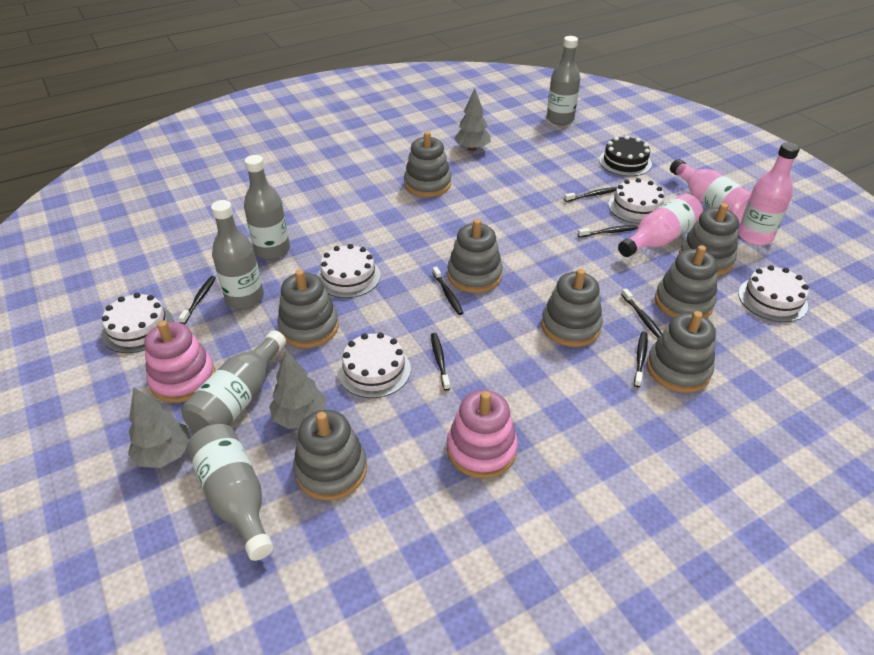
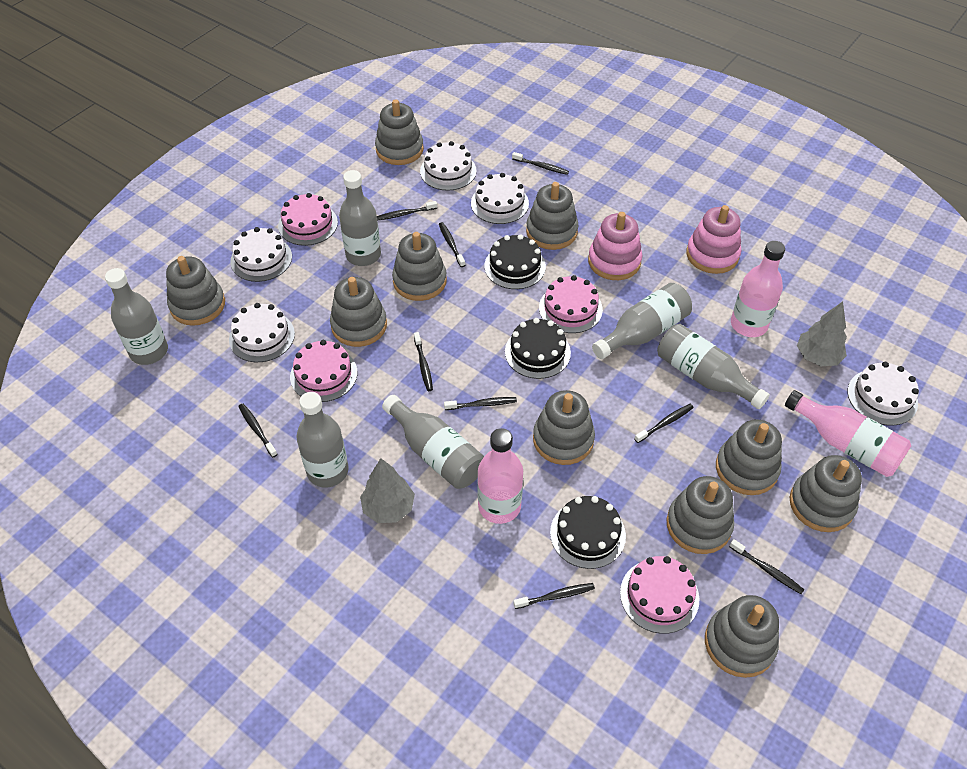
black cake: [599,135,652,176] = 1 -> [484,234,546,289] [505,318,571,379] [550,496,626,569] = 3
black toothbrush: [179,276,216,324] [431,333,450,391] [432,266,463,315] [564,187,617,202] [578,225,638,237] [621,288,662,338] [634,331,648,387] = 7 -> [238,404,278,457] [377,201,437,221] [414,332,433,391] [439,222,465,267] [444,397,517,410] [512,152,569,175] [513,583,595,609] [634,404,694,443] [729,539,804,594] = 9
grey bottle: [181,330,286,433] [187,424,273,561] [211,200,264,309] [244,155,290,260] [547,36,580,125] = 5 -> [105,268,168,365] [296,392,349,488] [339,170,381,266] [382,395,484,489] [592,283,692,359] [657,324,770,409] = 6
grey stacking toy: [277,269,339,348] [293,410,367,500] [404,131,451,197] [447,219,503,293] [541,269,603,347] [647,311,716,393] [655,245,718,318] [679,203,739,276] = 8 -> [166,256,225,326] [330,277,387,347] [375,99,424,165] [392,232,447,301] [526,182,578,250] [533,390,595,465] [667,476,734,554] [705,595,779,678] [716,420,782,495] [790,455,862,532] = 10
grey tree: [128,387,190,468] [269,350,327,429] [454,88,491,151] = 3 -> [360,458,415,523] [797,302,847,366] = 2
pink cake: none = 0 -> [278,193,338,246] [290,340,357,402] [539,275,603,333] [620,556,699,634] = 4

